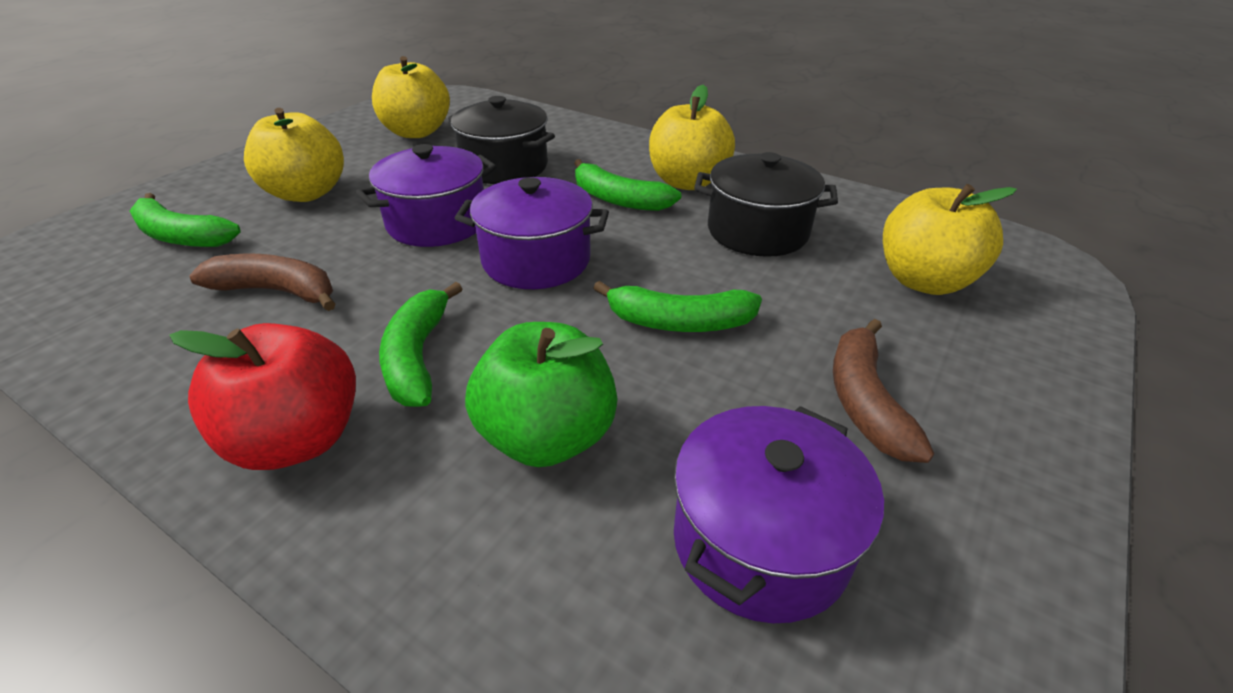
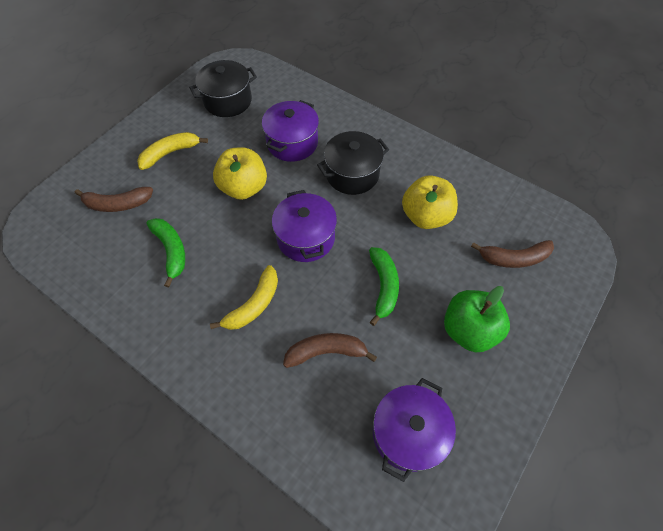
brown banana: [189,254,335,311] [833,319,934,463] = 2 -> [75,187,153,212] [283,333,377,368] [471,240,554,268] = 3
green banana: [130,193,240,247] [379,282,462,407] [574,159,681,211] [593,281,762,332] = 4 -> [146,218,185,287] [369,247,399,326] = 2
red apple: [170,323,356,470] = 1 -> none = 0
yellow apple: [244,108,344,202] [372,56,450,138] [649,85,735,190] [883,184,1017,295] = 4 -> [213,147,267,200] [402,175,458,229] = 2
yellow banana: none = 0 -> [137,132,208,170] [210,265,278,330] = 2

